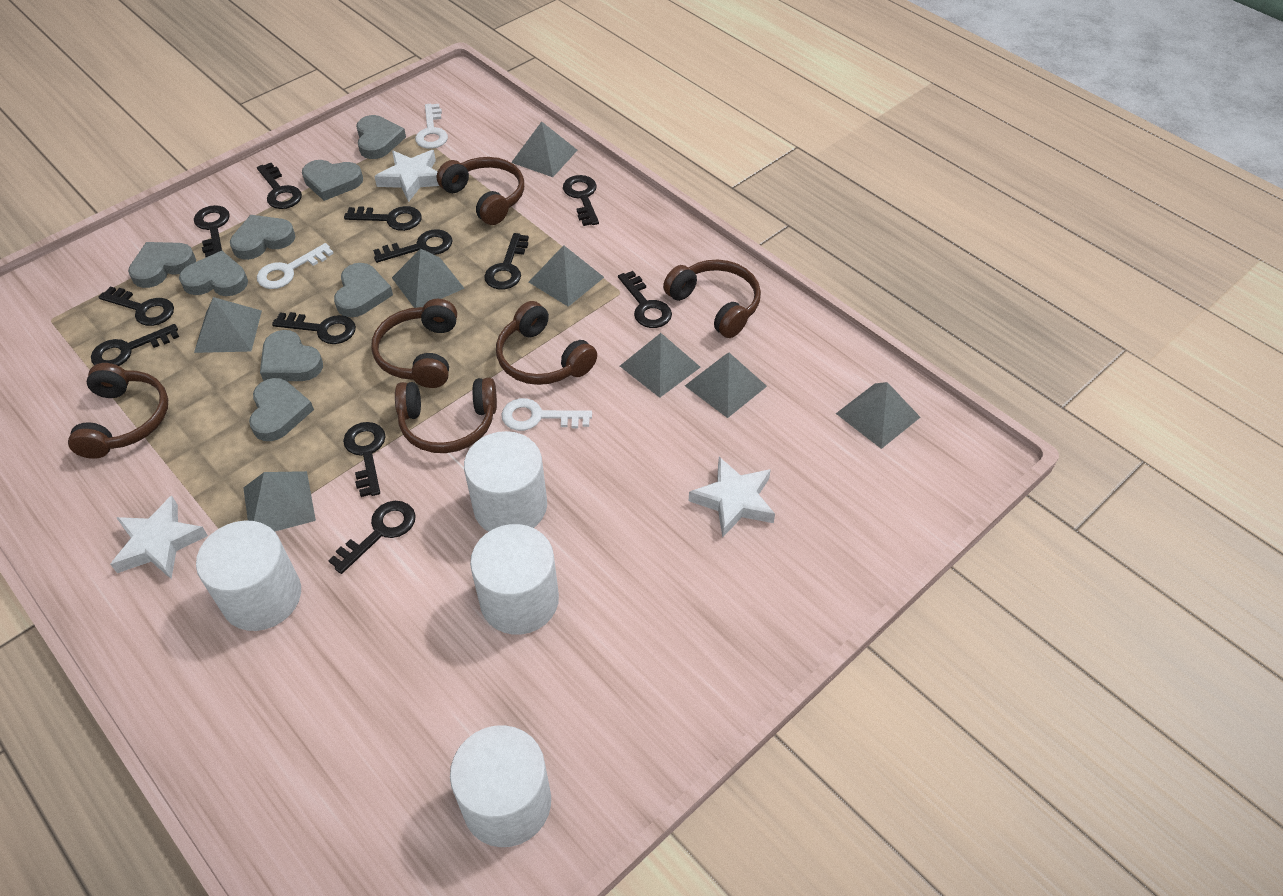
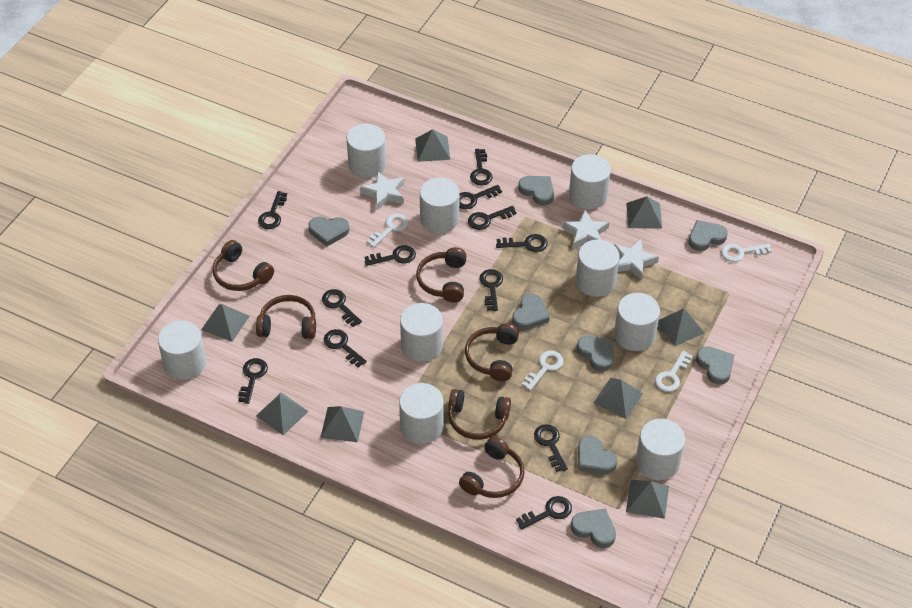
white cylinder: [196,520,301,631] [450,725,551,847] [464,431,547,532] [470,524,559,635] = 4 -> [158,321,206,380] [347,124,386,178] [399,383,444,444] [400,303,443,362] [420,178,460,233] [569,154,611,209] [576,239,620,297] [614,293,660,351] [636,419,685,480] = 9
white key: [257,243,334,289] [415,104,448,149] [501,398,592,431] = 3 -> [367,213,408,248] [522,351,564,391] [655,351,692,392] [721,243,772,262] = 4

